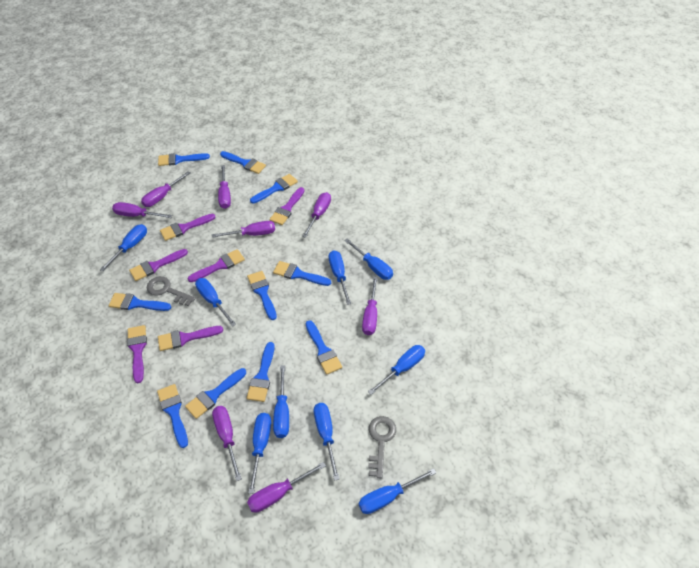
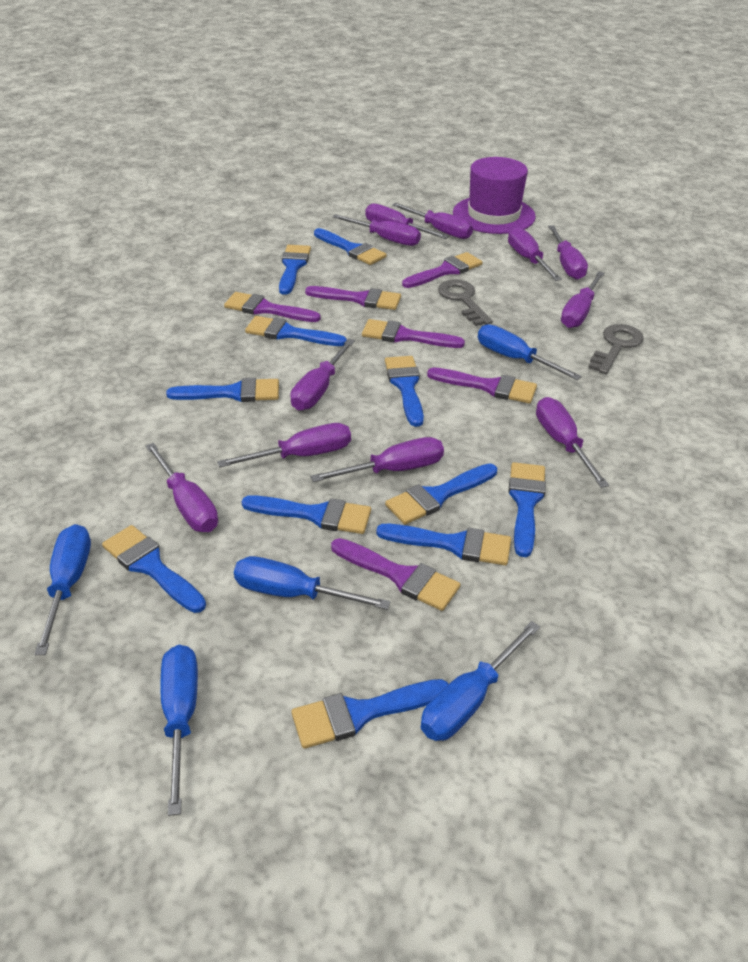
blue brush: [109,293,171,311] [157,384,188,448] [158,153,210,166] [185,368,246,419] [220,151,266,174] [246,342,275,402] [247,271,277,320] [250,174,298,204] [273,261,331,286] [306,320,342,375] = 10 -> [102,525,206,613] [166,378,279,402] [241,495,371,534] [245,316,347,346] [279,245,311,295] [291,679,448,749] [314,228,386,265] [376,524,511,566] [385,356,424,427] [385,463,497,525] [508,462,546,557] = 11
blue screwdriver: [100,224,147,271] [195,278,236,327] [248,413,271,494] [273,365,289,438] [314,403,339,481] [329,250,351,305] [344,238,393,280] [359,468,436,514] [368,345,425,395] = 9 -> [34,524,91,655] [161,645,198,816] [234,556,391,610] [421,621,540,741] [478,324,582,380] = 5
purple hat: none = 0 -> [453,157,536,234] = 1
purple screwdriver: [112,202,172,218] [141,171,190,207] [212,221,275,238] [212,406,242,481] [218,165,231,209] [247,462,326,513] [302,192,331,238] [362,277,378,335] = 8 -> [146,443,218,532] [217,423,351,468] [290,338,355,411] [310,437,444,482] [332,214,421,246] [365,204,449,239] [392,203,473,239] [508,227,562,281] [536,397,609,488] [548,225,588,280] [561,271,605,328] = 11

